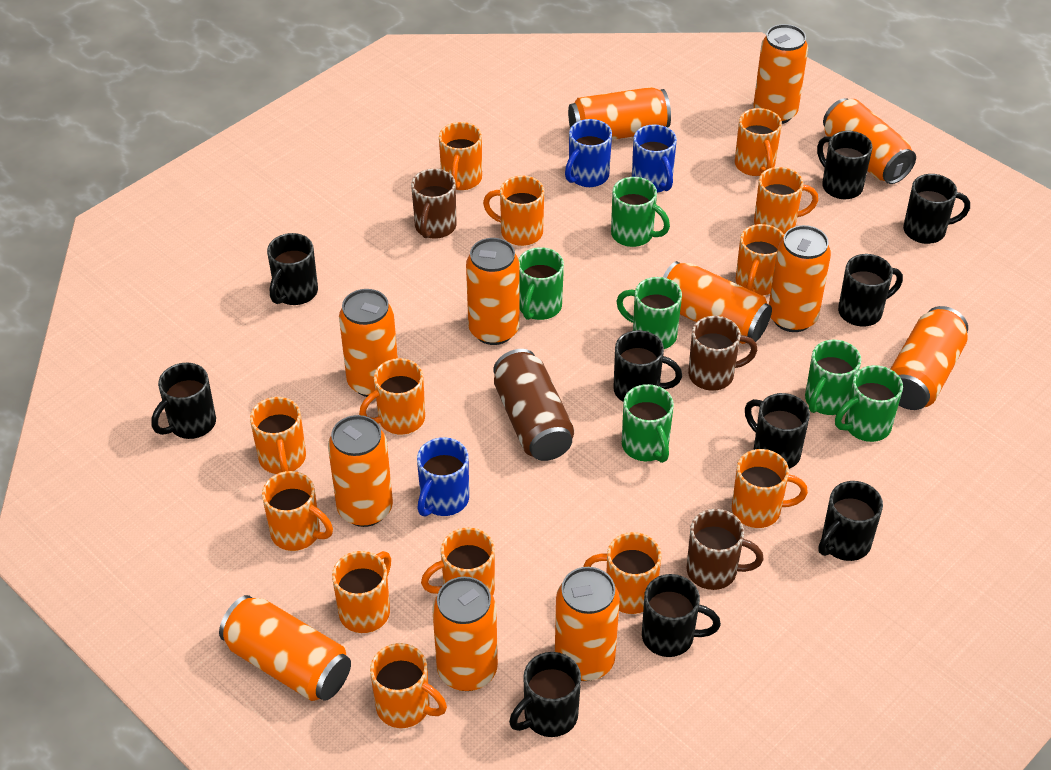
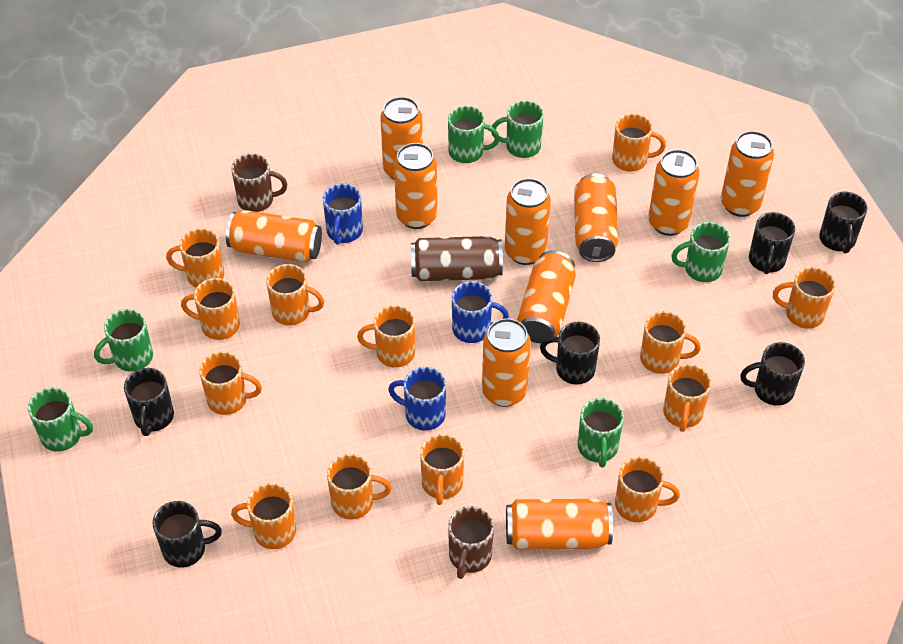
black mug: [151,363,216,439] [267,233,318,305] [509,652,581,737] [613,330,682,402] [642,574,721,657] [745,393,810,469] [817,131,872,199] [819,481,883,561] [838,254,903,327] [903,174,970,244] = 10 -> [124,368,174,436] [152,501,222,568] [540,322,600,384] [740,342,805,406] [749,212,795,274] [819,192,867,253] = 6
brown mug: [411,169,457,239] [686,509,764,590] [688,316,758,391] = 3 -> [231,153,287,212] [448,506,494,579] = 2
orange can: [219,595,351,701] [328,415,393,527] [339,289,398,397] [432,577,498,691] [466,238,520,345] [555,567,620,681] [568,87,671,140] [663,261,772,344] [753,24,808,124] [769,225,831,332] [823,98,916,184] [891,306,968,410] = 12 -> [226,210,322,262] [380,97,423,180] [394,143,438,229] [482,318,531,407] [505,178,551,265] [506,499,613,549] [517,250,576,343] [574,174,619,262] [648,149,699,236] [721,131,774,217] = 10

